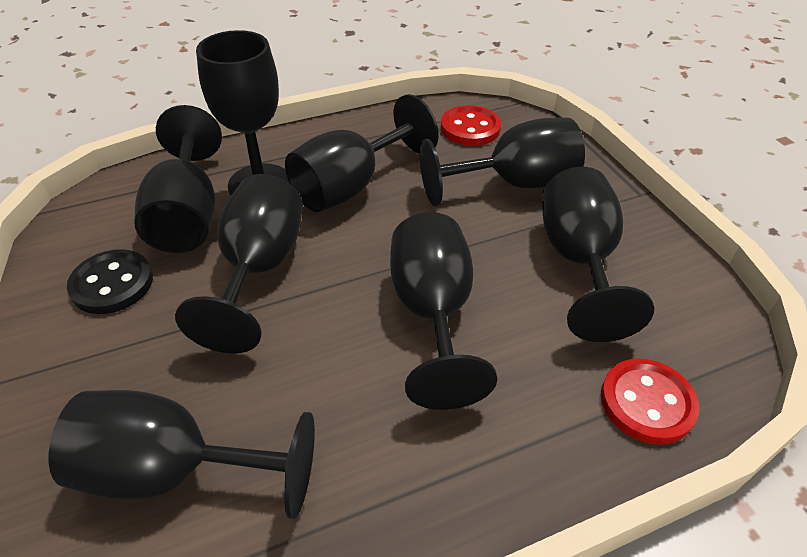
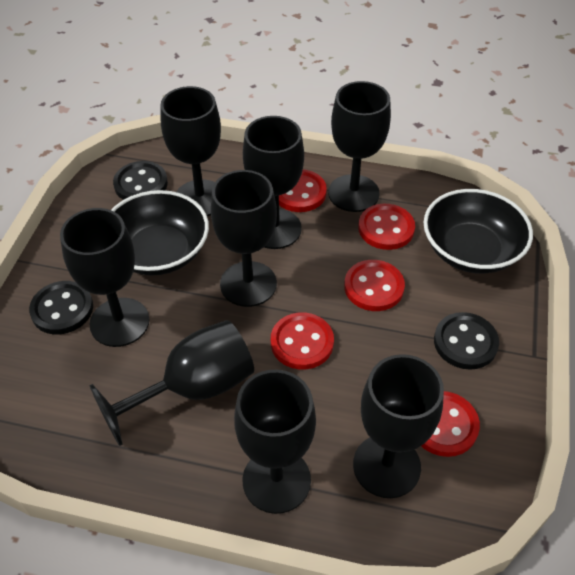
black bowl: none = 0 -> [111,190,209,275] [423,189,533,274] = 2
black button: [67,249,153,314] = 1 -> [29,281,93,335] [113,161,168,200] [434,312,499,370] = 3
red button: [441,105,501,146] [601,358,699,445] = 2 -> [271,312,334,370] [279,169,327,212] [344,260,405,311] [358,204,415,250] [421,391,480,457] = 5

